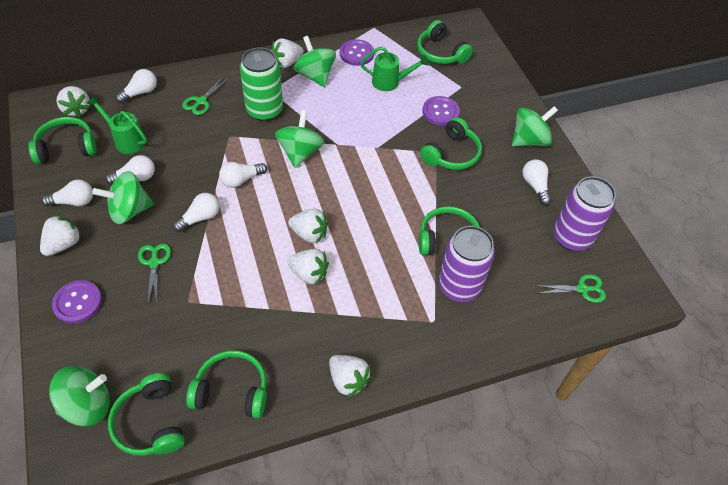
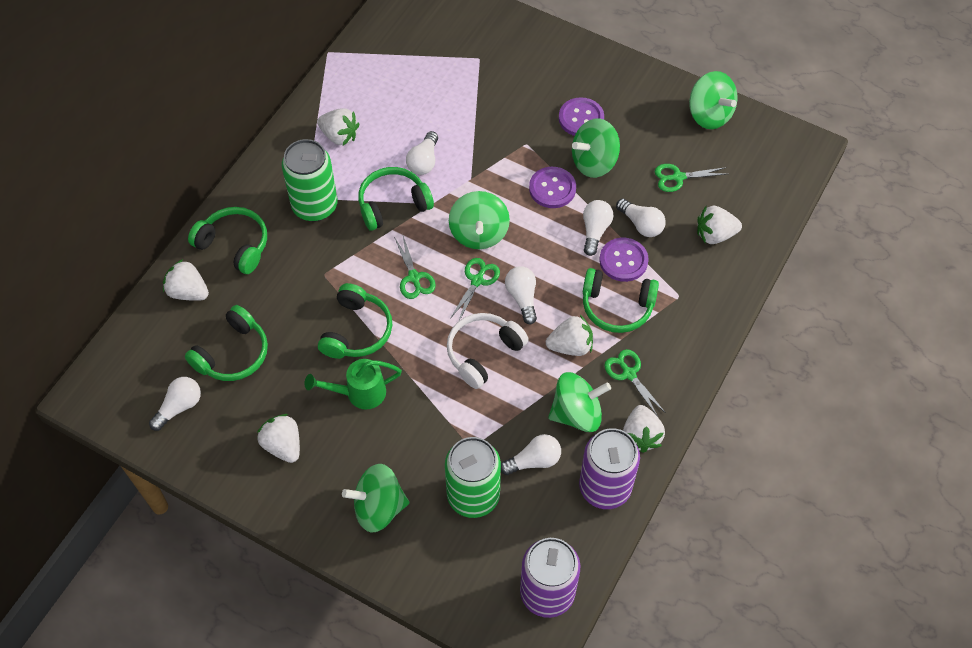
green can: [240,47,283,121] = 1 -> [282,139,338,222] [445,437,501,518] = 2
green headphones: [28,117,97,164] [108,373,185,456] [186,350,267,418] [417,20,473,64] [419,206,480,255] [420,117,482,170] = 6 -> [185,305,268,381] [188,207,267,274] [318,283,392,359] [358,167,434,231] [583,268,659,333] = 5
green scissors: [138,243,171,303] [182,77,228,115] [535,274,606,303] = 3 -> [394,236,436,299] [450,258,500,321] [604,349,666,417] [655,164,726,192] = 4
green watering can: [87,96,147,154] [360,47,429,91] = 2 -> [305,359,402,410] = 1
white headphones: none = 0 -> [447,313,529,389] = 1

